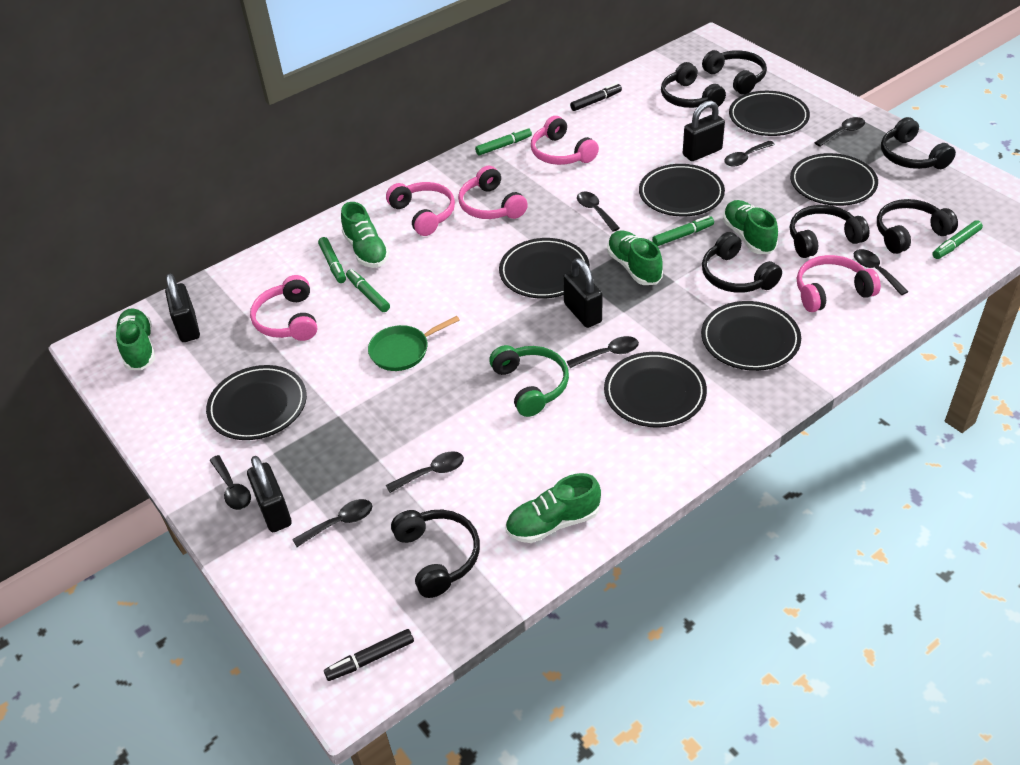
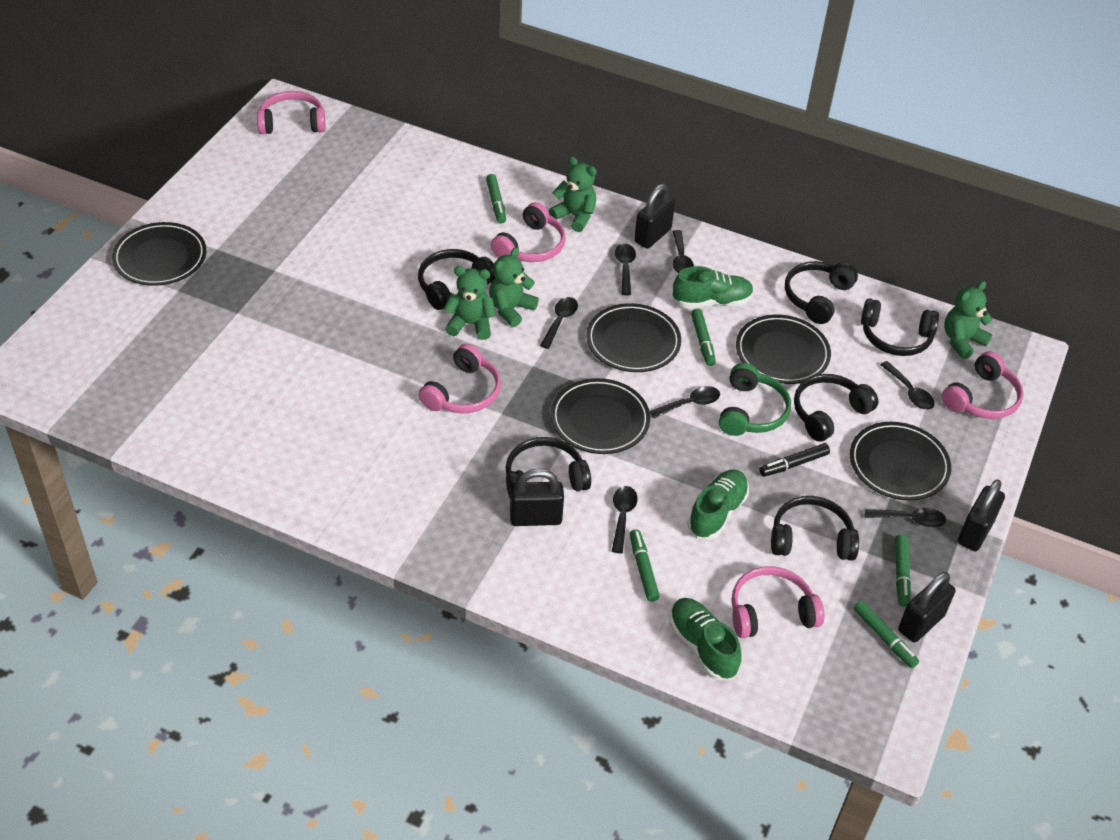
black headphones: [391,510,480,598] [661,62,726,108] [702,50,767,95] [702,232,782,293] [790,205,869,258] [877,199,958,254] [881,117,956,169] = 7 -> [418,249,495,310] [505,437,591,498] [771,496,859,561] [785,261,858,324] [794,374,878,442] [861,298,939,356] = 6
black marker: [324,629,414,681] [570,83,622,111] = 2 -> [760,443,830,477] = 1
black plate: [206,365,307,440] [499,238,590,298] [604,352,707,428] [639,164,725,216] [701,301,801,371] [729,91,810,136] [790,153,878,206] = 7 -> [112,222,206,286] [551,378,650,454] [586,303,681,372] [736,315,831,384] [850,422,951,501] = 5
black spoon: [210,455,251,510] [292,499,372,547] [386,451,464,493] [567,336,639,368] [577,192,620,232] [724,140,775,166] [814,117,865,147] [854,249,909,295] = 8 -> [540,297,578,349] [612,486,638,553] [615,244,636,295] [650,386,720,418] [672,230,694,274] [865,508,946,527] [880,361,935,410] = 7
green pan: [368,316,460,371] = 1 -> none = 0
green shoe: [116,308,155,370] [341,202,389,268] [506,473,601,543] [607,230,663,285] [723,200,778,254] = 5 -> [669,598,742,680] [673,266,754,308] [687,470,749,540] = 3
green teddy bear: none = 0 -> [444,266,496,340] [489,247,539,327] [549,157,597,232] [944,281,993,359] = 4

